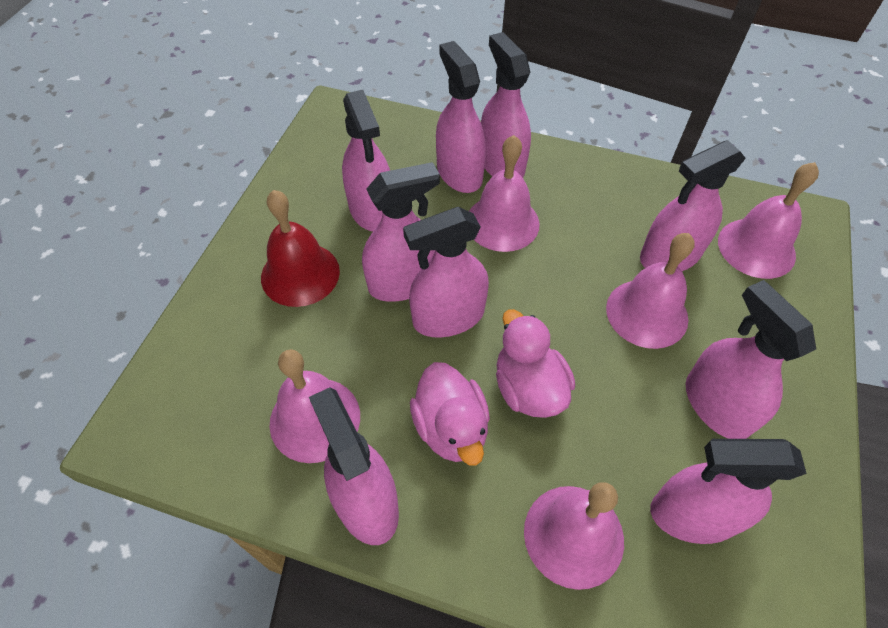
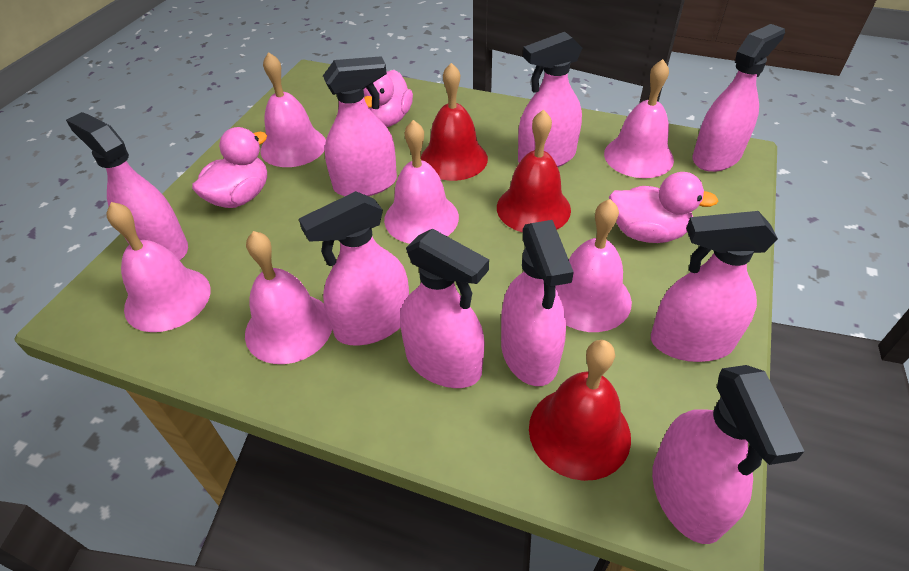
pink bell: [269,349,360,463] [469,135,540,252] [524,482,624,590] [606,233,694,349] [718,162,819,279] = 5 -> [106,202,210,332] [245,231,332,364] [260,52,326,167] [384,120,459,244] [555,199,632,332] [604,59,674,178] = 6
pink duck: [410,362,490,465] [496,309,575,418] = 2 -> [192,127,267,208] [363,70,413,127] [609,172,719,243] = 3
red bell: [261,190,340,307] = 1 -> [421,63,488,181] [497,110,571,233] [529,340,631,481] = 3

